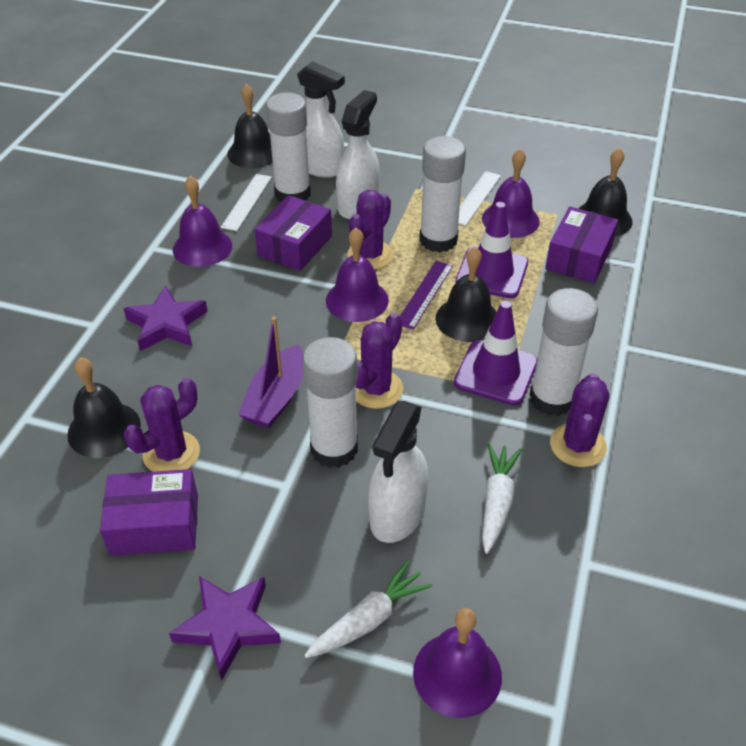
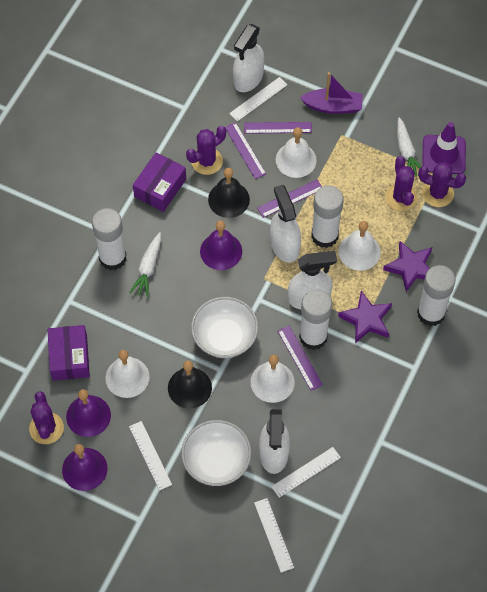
black bell: [67,357,141,458] [227,84,273,168] [436,247,496,342] [578,148,633,237] = 4 -> [168,361,212,409] [208,168,250,218] = 2
purple bell: [173,176,232,267] [326,228,389,322] [413,608,502,718] [482,148,540,238] = 4 -> [62,444,108,491] [66,389,111,437] [200,221,242,270] = 3
purple box: [100,469,198,556] [254,195,332,271] [545,207,618,283] = 3 -> [47,325,90,381] [133,153,186,212] = 2
purple ruler: [400,261,453,330] = 1 -> [225,122,266,179] [244,122,312,134] [257,180,322,218] [278,326,323,391] = 4
purple traffic cone: [454,301,537,405] [455,202,528,298] = 2 -> [422,122,466,174] = 1
white bell: none = 0 -> [105,350,150,398] [251,355,295,403] [276,127,317,178] [338,221,381,271] = 4
white bowl: none = 0 -> [181,420,251,486] [191,297,258,358] = 2
white ruler: [221,174,272,231] [458,171,501,226] = 2 -> [129,421,172,491] [229,77,287,122] [254,498,294,573] [271,447,341,498] = 4
white spray bottle: [297,61,345,178] [336,90,380,219] [368,401,428,543] = 3 -> [233,24,264,92] [259,409,290,474] [270,185,301,263] [288,251,337,309] = 4

